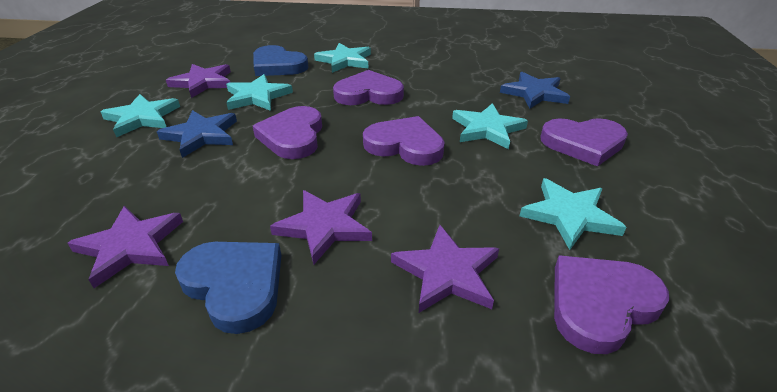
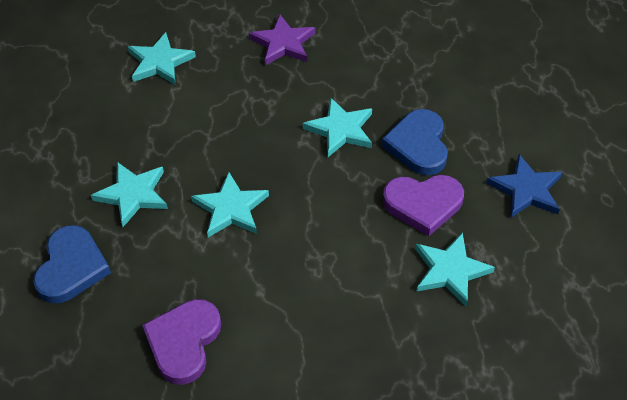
blue star: [157,110,237,158] [500,72,570,109] = 2 -> [486,154,562,218] = 1
purple heart: [253,106,322,159] [333,70,404,105] [363,116,445,166] [540,118,628,167] [554,255,669,354] = 5 -> [142,299,221,385] [383,175,464,236] = 2
purple star: [68,206,183,288] [166,64,231,98] [270,190,372,264] [391,225,499,313] = 4 -> [249,15,315,65] = 1

